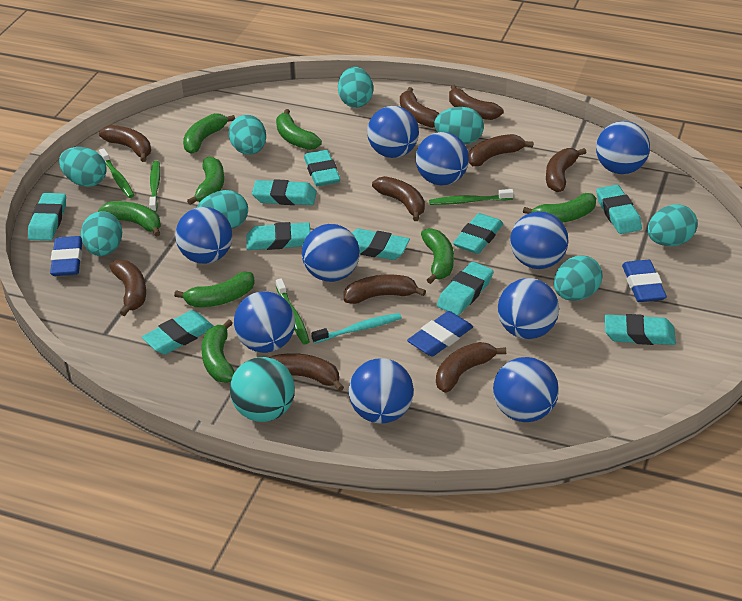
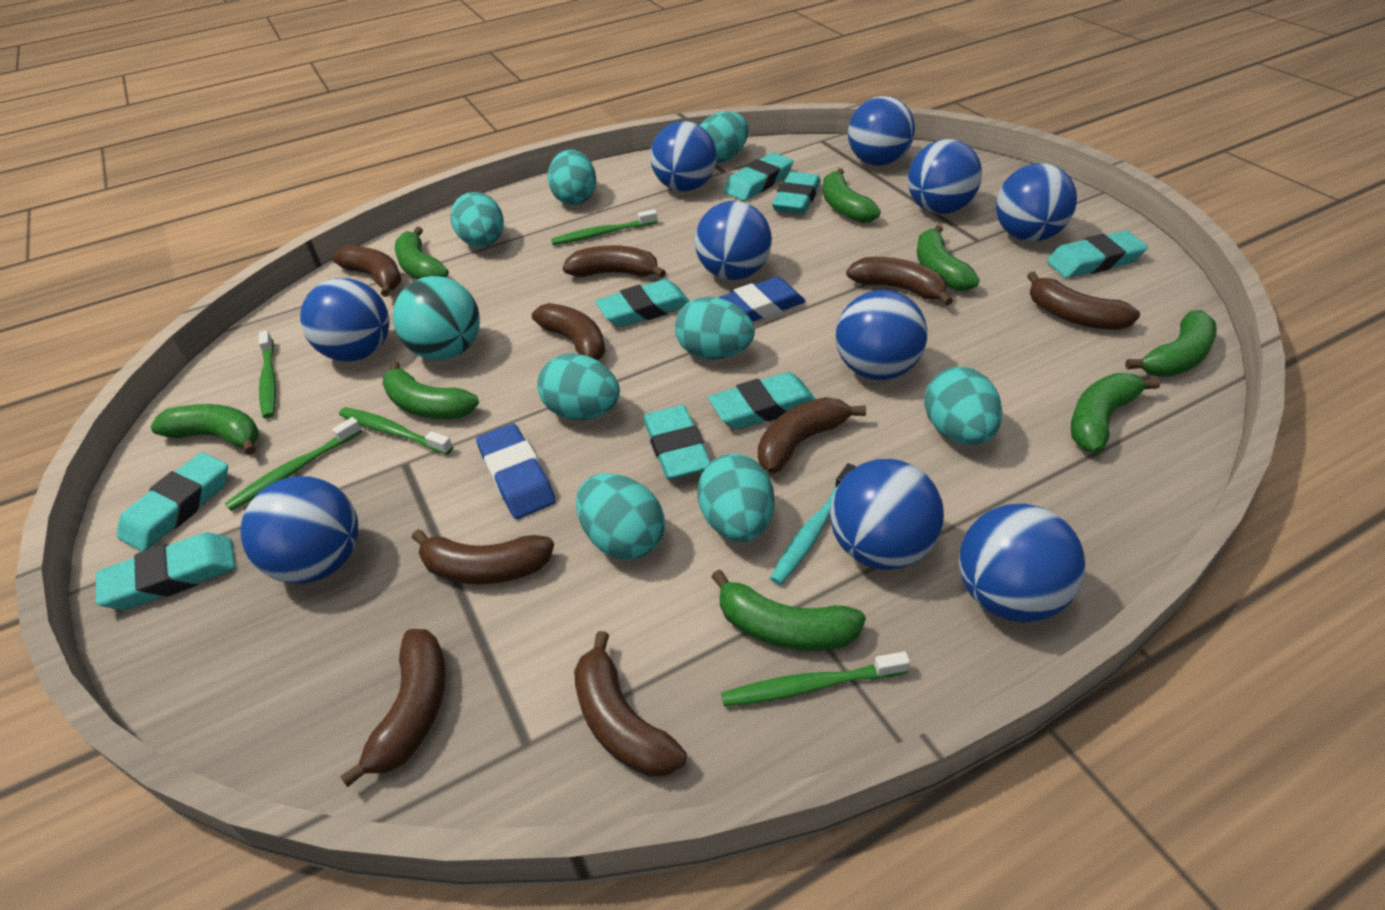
blue eraser: [50,236,82,276] [407,311,473,356] [622,260,667,302] = 3 -> [476,423,556,519] [717,277,806,322] = 2
brown banana: [99,125,151,162] [110,260,146,316] [270,353,344,392] [344,274,426,304] [372,176,425,221] [400,87,440,128] [436,342,506,393] [449,84,504,120] [469,134,534,166] [546,148,587,192] = 10 -> [332,245,402,297] [340,629,446,787] [412,529,554,584] [532,303,605,361] [563,245,666,278] [574,631,687,777] [758,397,866,474] [846,257,953,306] [1027,271,1140,330] = 9
green toothbrush: [99,148,134,198] [149,161,160,212] [276,278,310,344] [429,189,514,205] = 4 -> [225,417,362,511] [259,330,276,419] [339,407,453,455] [551,209,658,245] [721,651,910,706] = 5
turquoise eraser: [28,193,66,241] [142,310,213,354] [247,222,310,250] [252,179,317,205] [304,150,340,186] [352,229,410,260] [437,262,494,315] [453,213,503,254] [596,185,642,234] [605,314,676,345] = 10 -> [96,532,236,610] [117,452,228,552] [595,279,690,327] [643,405,711,480] [708,372,816,429] [723,153,793,201] [772,172,821,214] [1047,231,1148,278] = 8

